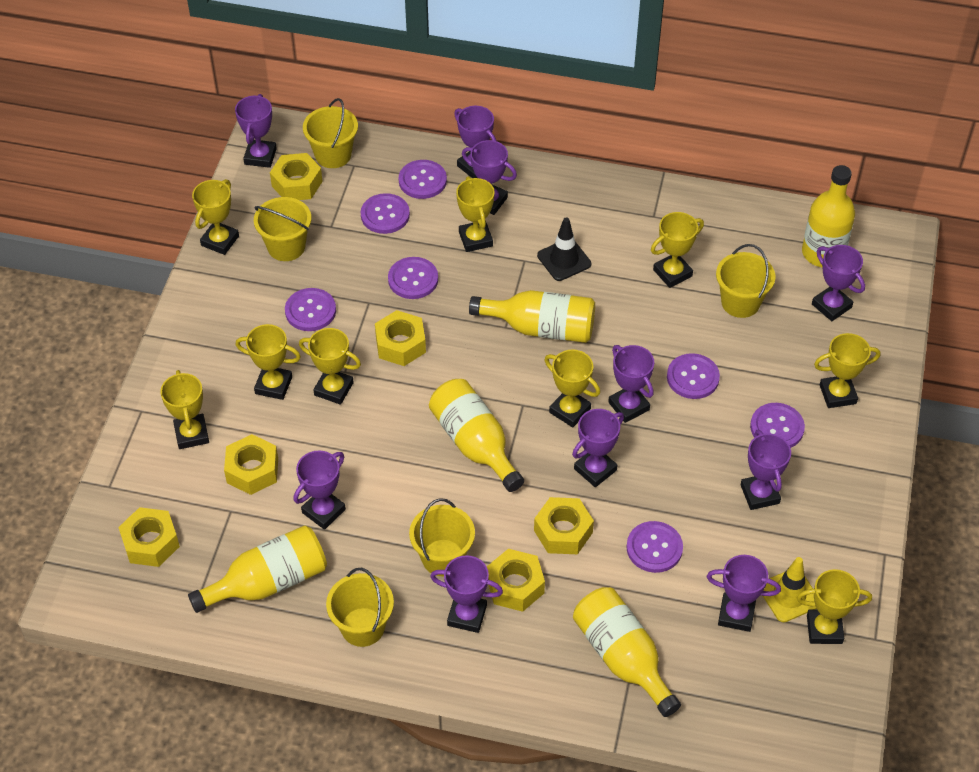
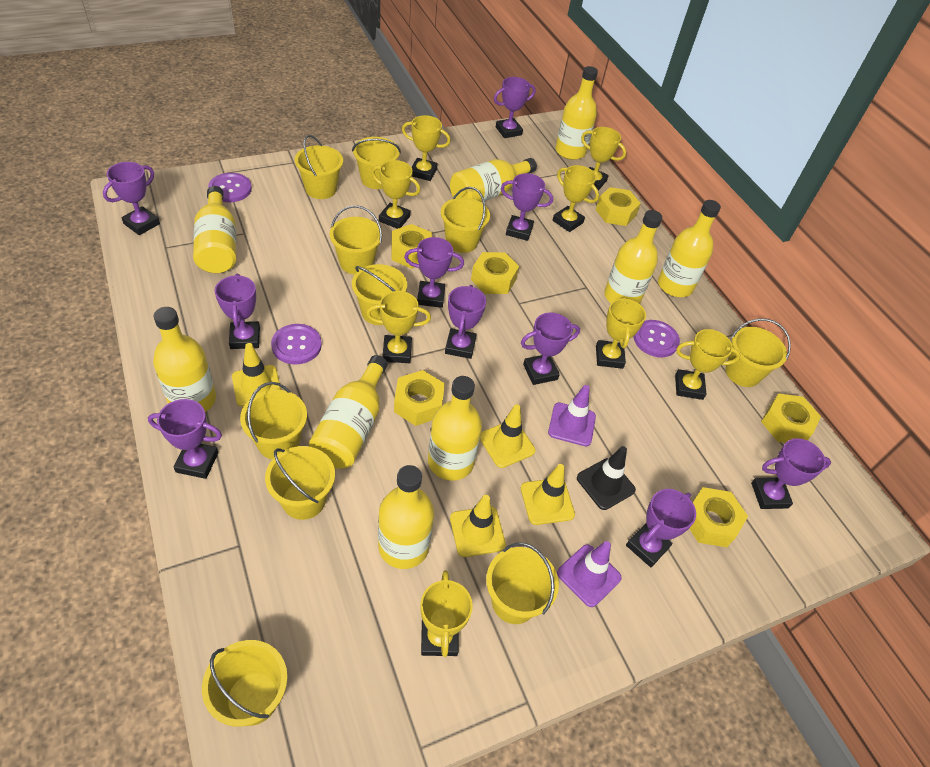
purple button: [285,288,336,331] [361,193,410,234] [388,257,438,299] [399,160,447,199] [626,521,683,573] [667,353,720,399] [750,403,805,448] = 7 -> [208,173,252,202] [271,324,322,365] [634,320,680,357] = 3
purple traffic cone: none = 0 -> [548,385,596,447] [557,541,622,607] = 2
yellow bottle: [188,525,327,613] [429,379,524,492] [469,290,595,343] [573,587,681,717] [802,165,855,267] = 5 -> [153,307,216,412] [193,186,236,273] [309,355,388,469] [378,465,434,569] [428,376,482,481] [450,158,537,202] [555,66,598,160] [604,210,662,304] [658,200,721,297] = 9
yellow bucket: [254,197,311,261] [303,98,358,168] [326,568,394,647] [409,498,475,576] [716,244,775,318] = 5 -> [202,640,288,727] [240,382,307,459] [265,446,335,520] [295,135,343,199] [329,205,382,275] [352,137,401,189] [352,264,407,325] [441,187,490,253] [486,543,559,624] [726,318,791,387] = 10
yellow traffic cone: [763,557,817,622] = 1 -> [232,343,281,407] [450,495,506,557] [480,404,536,468] [521,464,575,525] = 4
yellow trophy: [160,370,209,449] [192,179,239,255] [235,324,301,400] [299,328,361,405] [456,176,495,252] [544,349,600,427] [651,212,704,288] [797,569,872,644] [814,333,880,408] = 9 -> [366,291,431,363] [371,160,421,229] [402,115,451,181] [420,570,473,657] [552,165,599,232] [581,127,626,191] [596,297,646,369] [675,329,741,400] = 8

